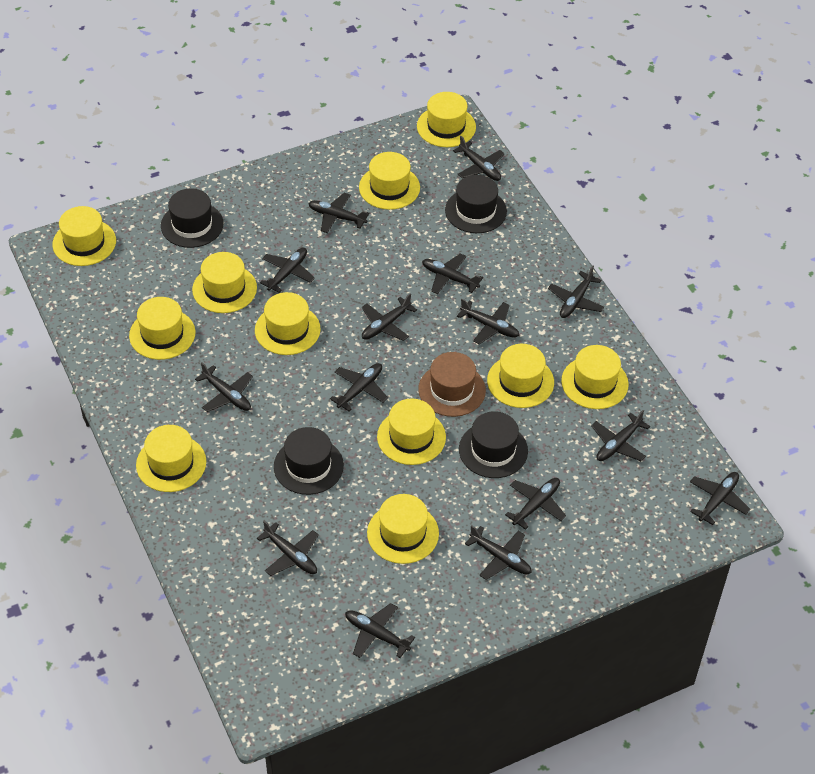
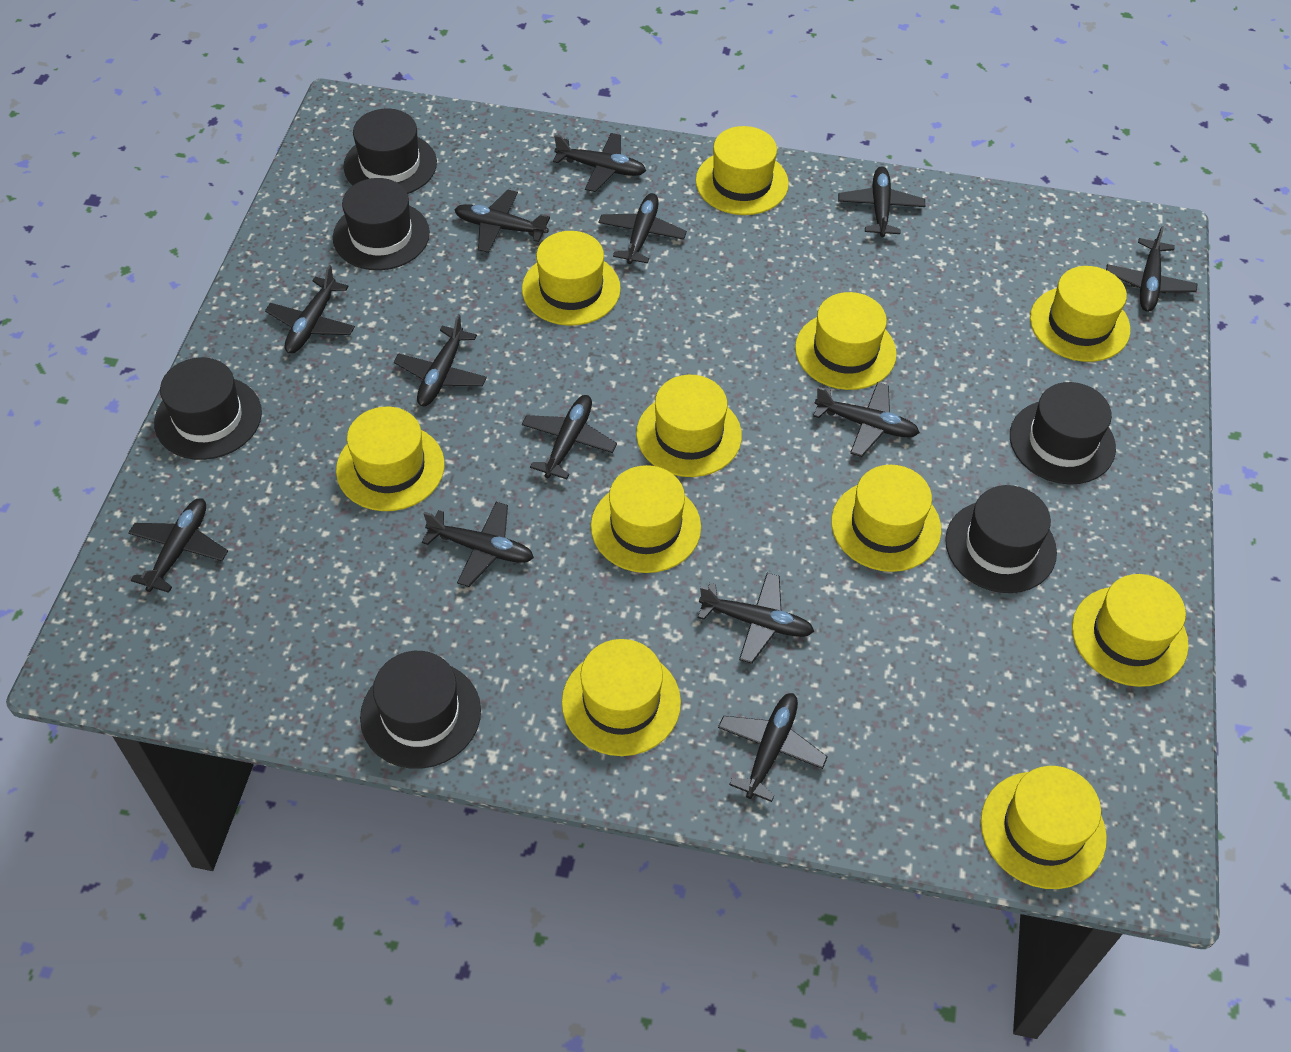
black hat: [161,189,224,248] [274,427,344,495] [445,175,507,233] [459,411,528,478] = 4 -> [154,357,262,460] [333,178,430,270] [343,109,437,194] [360,651,481,769] [945,485,1057,593] [1010,382,1116,484] = 6
black plane: [195,362,253,412] [257,520,319,576] [260,248,315,293] [308,193,369,233] [330,363,388,411] [345,603,415,658] [362,293,417,341] [422,253,483,294] [453,136,505,181] [457,299,519,344] [465,525,532,580] [505,478,566,530] [548,266,604,318] [591,410,650,461] [690,472,750,525] = 15 -> [128,498,228,593] [265,265,355,354] [394,314,487,406] [422,502,534,587] [454,190,550,253] [522,395,617,479] [553,133,646,192] [598,193,687,264] [698,573,814,664] [718,693,828,802] [813,382,920,457] [838,167,925,237] [1106,226,1198,312] = 13
brown hat: [418,352,486,417] = 1 -> none = 0

